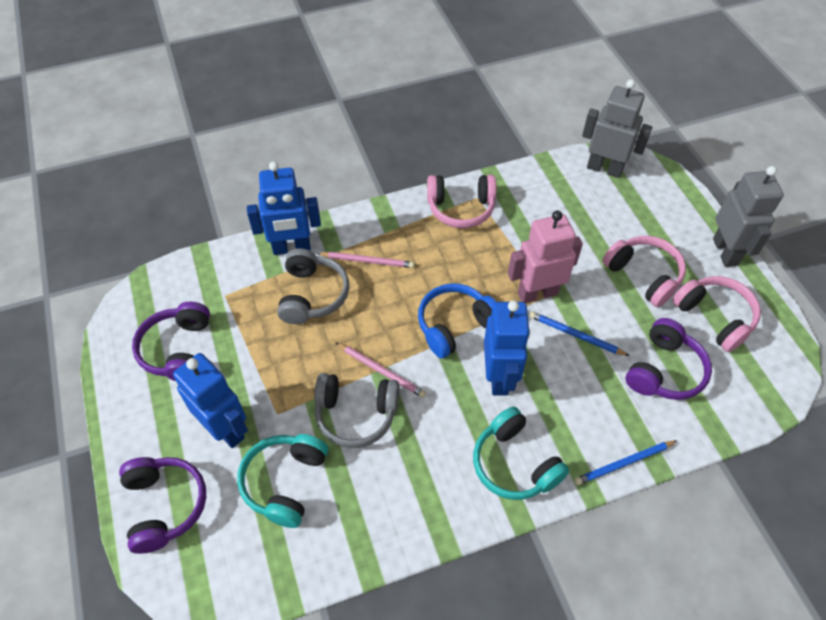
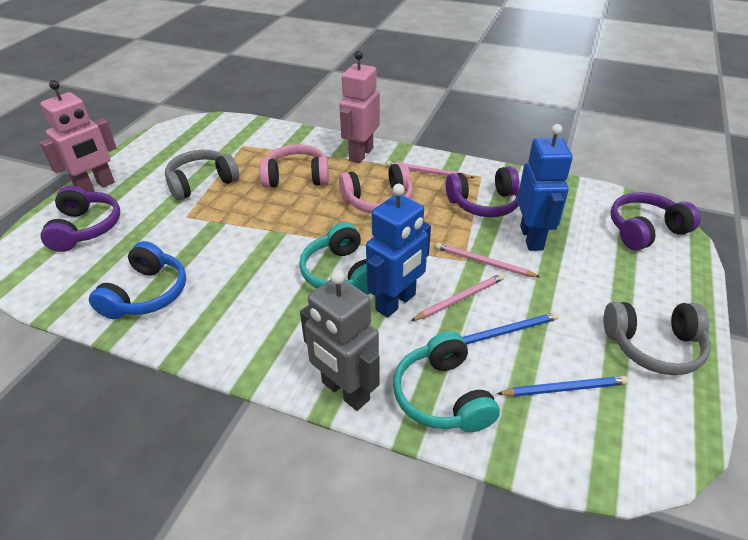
blue robot: [173,353,248,448] [247,161,321,255] [484,300,530,395] = 3 -> [366,184,431,318] [517,124,573,251] = 2
grey robot: [582,79,652,178] [713,166,784,267] = 2 -> [300,270,380,411] = 1
pink headphones: [427,175,497,228] [603,236,686,307] [672,276,761,352] = 3 -> [260,144,329,188] [339,162,413,214] = 2
pink pencil: [317,252,414,268] [336,343,426,398] = 2 -> [386,161,474,178] [411,273,504,321] [435,243,540,277] = 3
pink robot: [508,210,583,303] = 1 -> [40,80,117,192] [339,51,380,163] = 2

